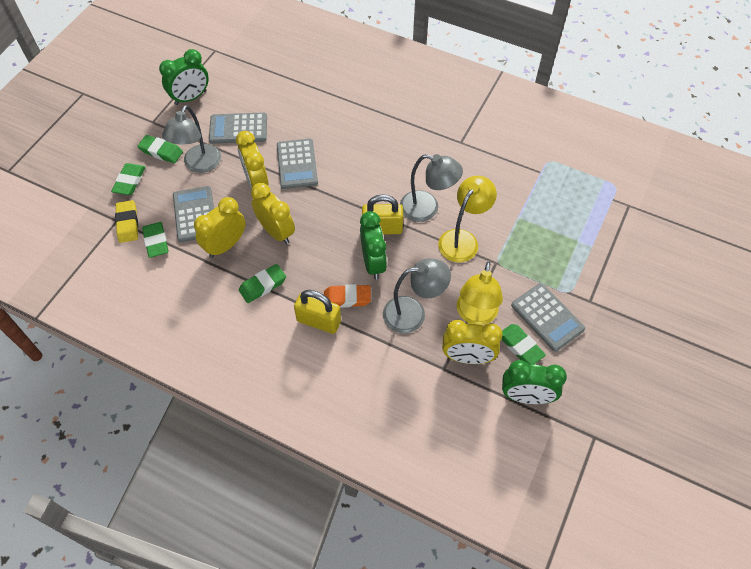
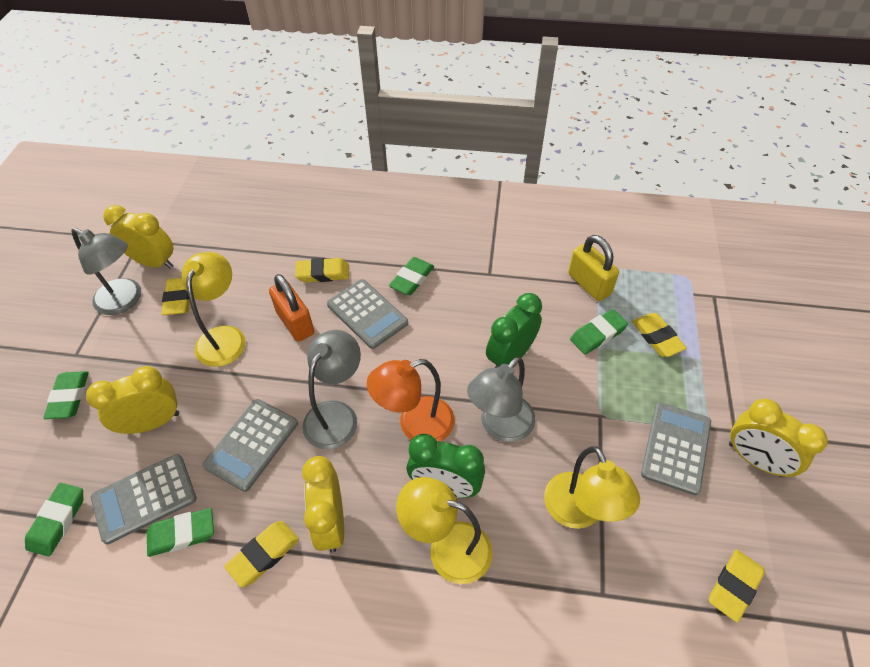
green clock: [159,49,209,105] [360,211,387,279] [502,360,567,404] = 3 -> [407,434,485,498] [486,293,542,368] = 2
orange eraser: [324,284,371,308] = 1 -> none = 0
orange lamp: none = 0 -> [367,359,454,441] = 1
orange padlock: none = 0 -> [269,274,314,342] = 1
yellow eraser: [115,200,138,243] = 1 -> [161,278,190,315] [224,521,299,587] [295,258,349,282] [632,313,687,357] [709,550,765,623] = 5
yellow lamp: [438,176,497,262] [457,262,503,325] = 2 -> [182,252,246,367] [396,477,492,584] [544,446,640,529] = 3
yellow padlock: [294,290,341,334] [362,194,403,234] = 2 -> [568,235,619,301] = 1

